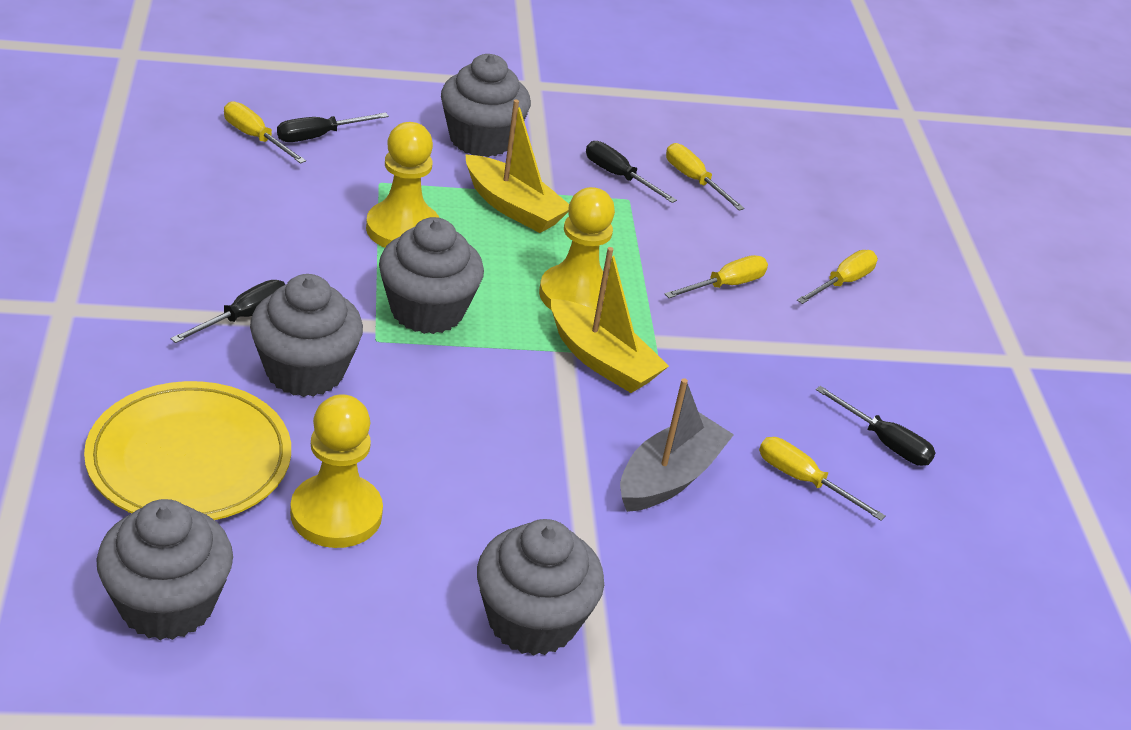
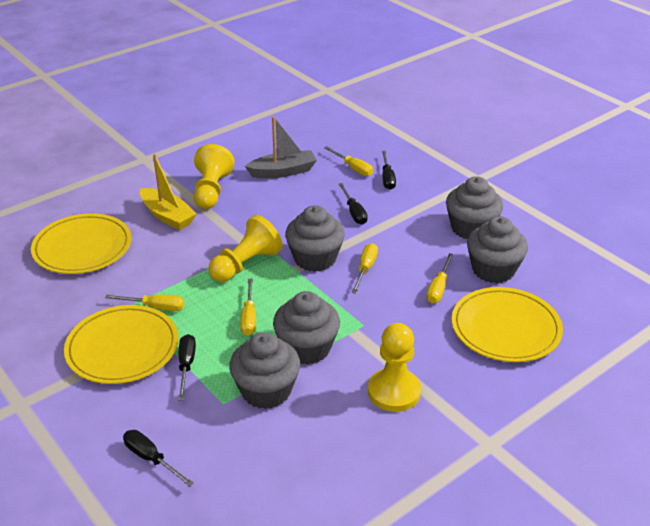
yellow boat: [465,100,569,233] [551,247,669,393] = 2 -> [140,154,197,230] = 1
yellow plate: [84,381,291,520] = 1 -> [31,213,132,274] [64,305,179,384] [452,287,563,362] = 3

